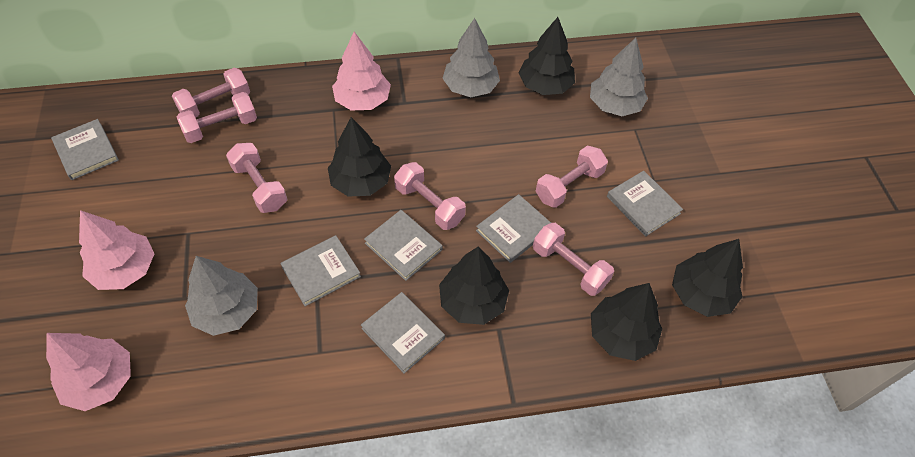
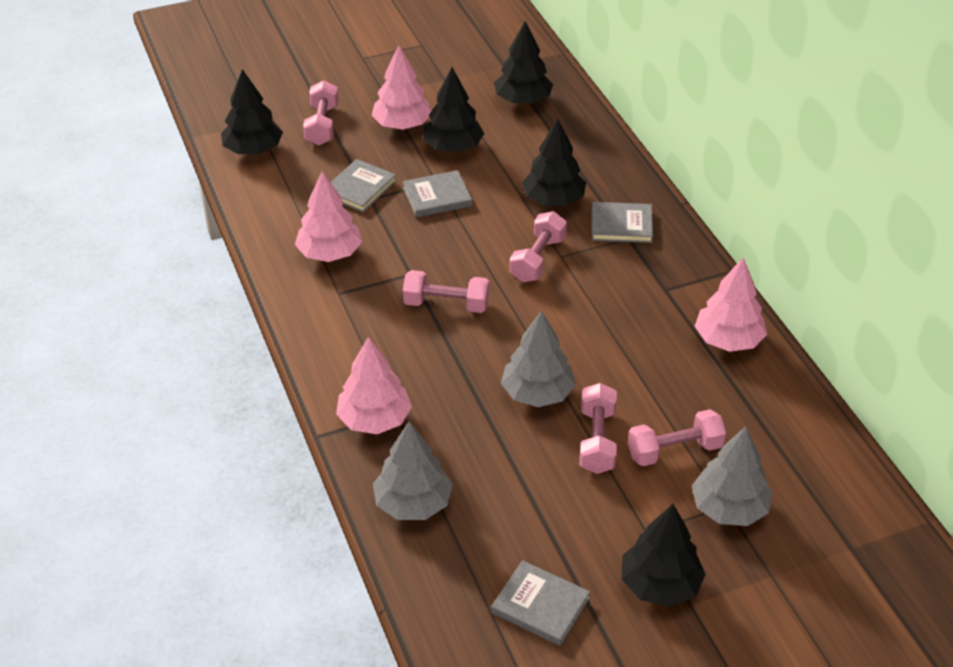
grey book: [51,119,119,180] [280,235,361,306] [361,292,445,373] [364,210,443,281] [476,194,551,263] [607,171,683,236] = 6 -> [330,159,396,212] [403,170,473,217] [491,560,590,646] [592,202,653,243] = 4
pink dumbbell: [172,68,250,118] [177,92,257,143] [226,143,287,213] [394,162,466,230] [533,223,614,296] [536,146,608,208] = 6 -> [303,80,339,145] [403,270,489,313] [510,211,567,282] [580,383,617,474] [628,409,726,466] = 5
pink tree: [46,333,131,411] [79,210,154,290] [332,32,391,111] = 3 -> [295,172,363,262] [336,337,412,434] [371,45,432,130] [695,258,767,352] = 4

